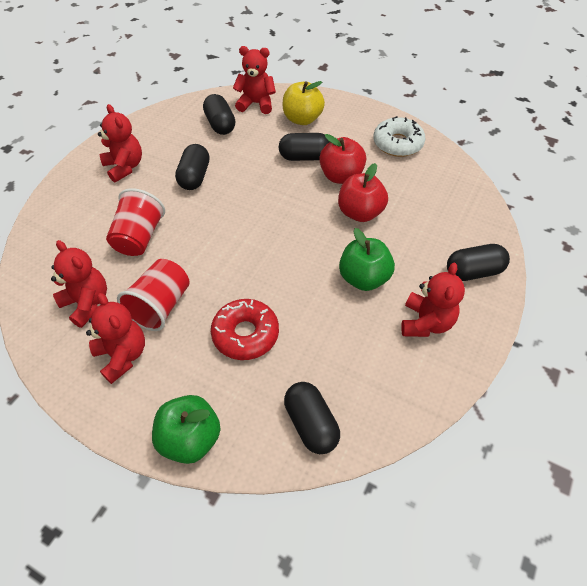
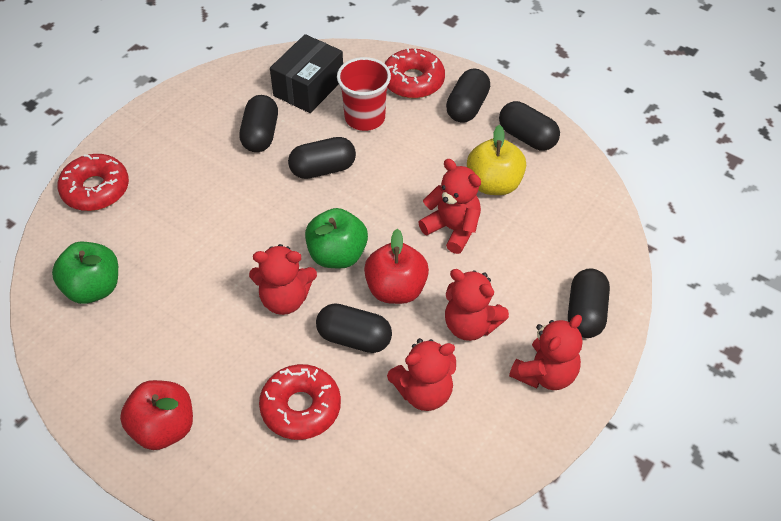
black box: none = 0 -> [270,34,343,113] = 1
black capsule: [175,144,210,190] [203,94,235,135] [279,133,329,161] [284,382,340,454] [447,244,510,281] = 5 -> [239,95,278,152] [288,137,356,179] [316,303,392,353] [446,68,490,123] [499,101,560,151] [568,268,610,338] = 6
red cup: [106,188,165,256] [117,259,190,331] = 2 -> [337,57,391,131] = 1
red donut: [211,299,279,360] = 1 -> [57,154,129,211] [259,364,341,440] [384,48,445,98] = 3
white donut: [374,116,425,157] = 1 -> none = 0

